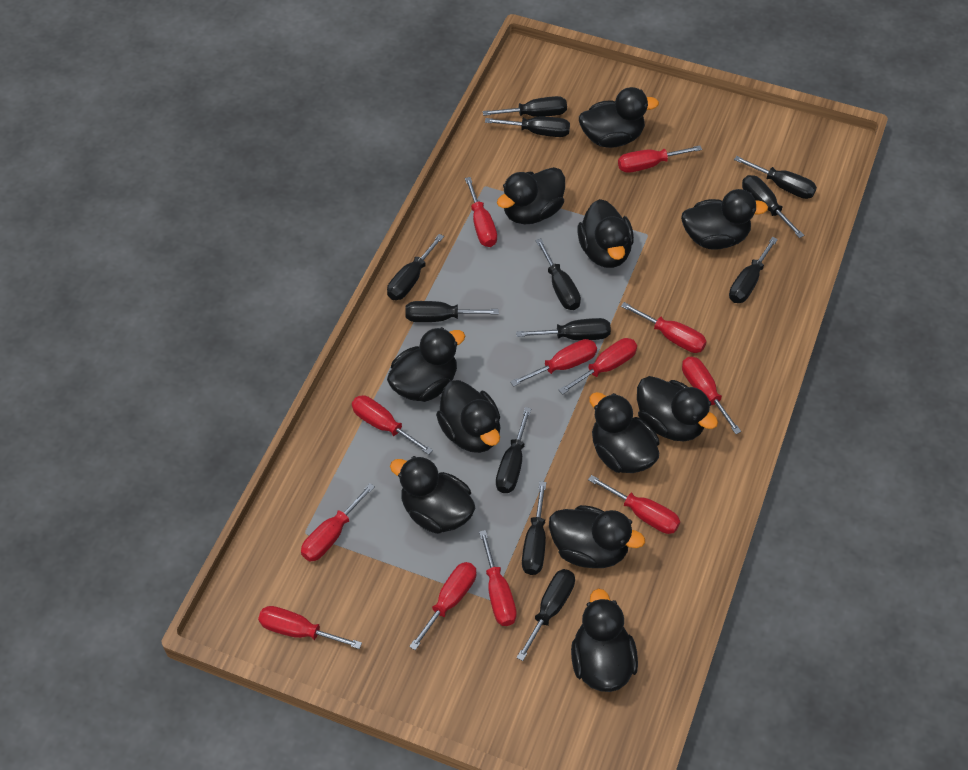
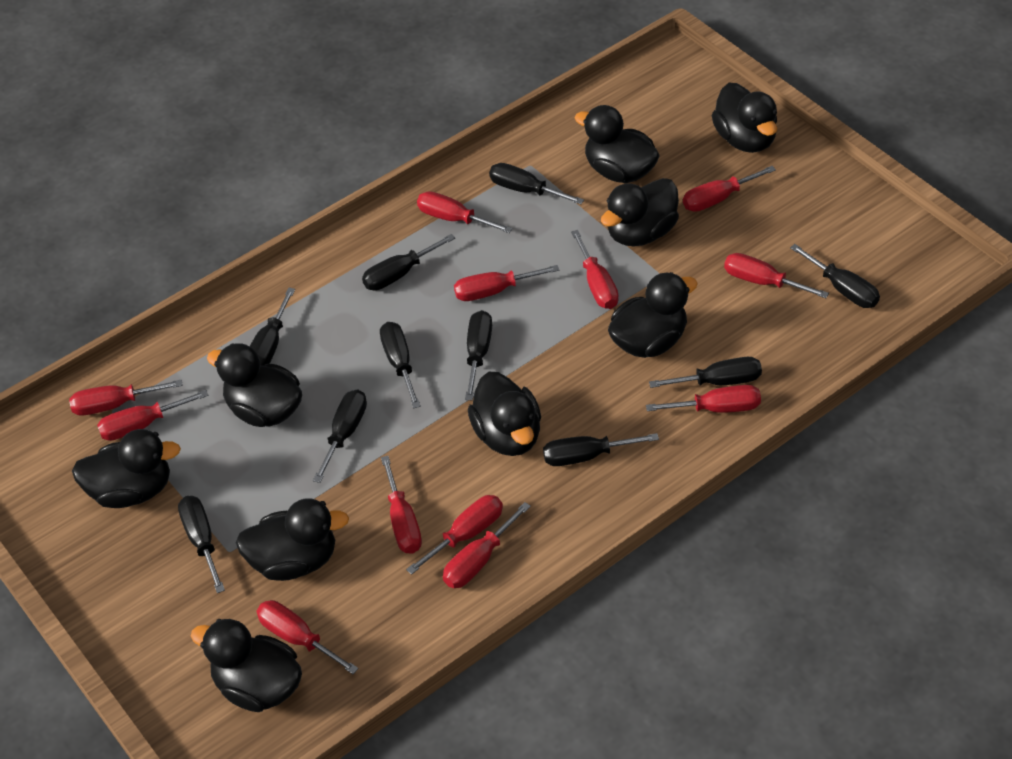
black duck: [387,327,465,402] [390,456,475,534] [436,380,500,453] [497,167,565,224] [549,505,645,568] [571,588,638,692] [577,199,634,268] [579,87,659,148] [589,392,659,473] [637,376,718,441] [681,189,768,250] = 11 -> [72,429,181,508] [191,619,302,712] [207,343,302,427] [236,498,349,581] [468,372,541,456] [575,105,660,183] [601,178,679,246] [608,272,698,358] [712,83,777,153] = 9
black screwdriver: [387,234,444,300] [405,301,499,322] [483,96,567,117] [485,117,570,137] [496,407,531,493] [516,318,611,340] [517,569,575,661] [522,481,546,575] [535,238,581,310] [729,237,778,303] [734,156,817,199] [742,175,804,238] = 12 -> [178,496,225,593] [250,288,295,366] [313,390,367,483] [362,234,455,291] [380,322,421,408] [465,310,492,400] [489,163,584,204] [543,433,659,466] [649,357,762,388] [790,244,880,308] = 10

